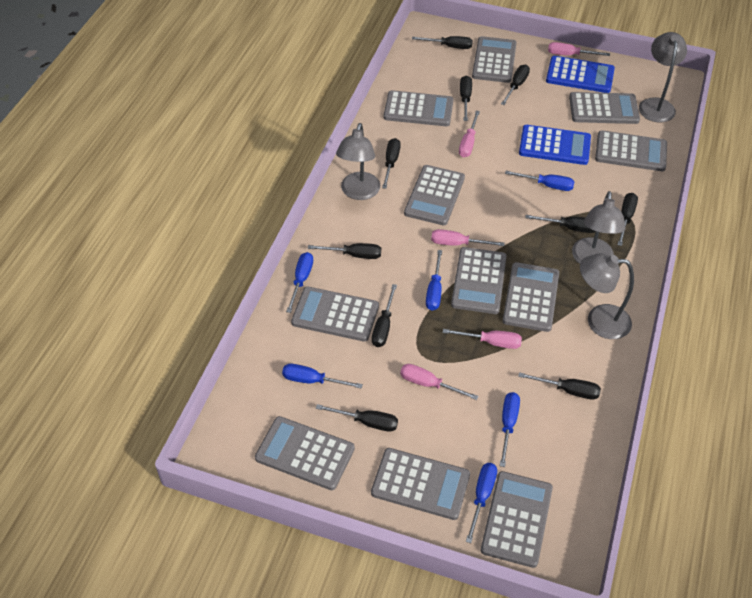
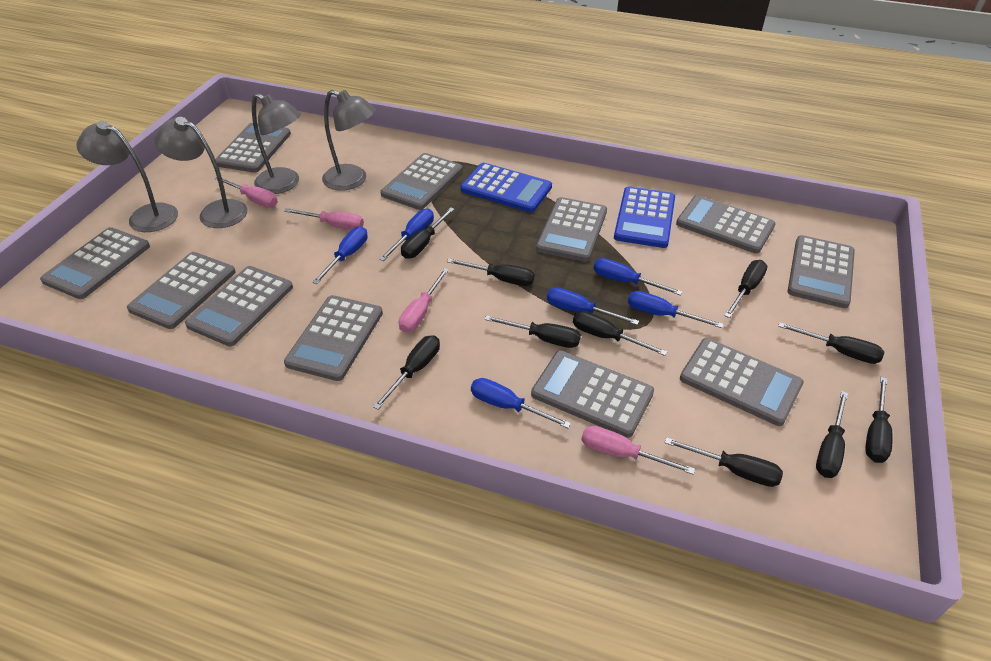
pink screwdriver: [400,364,478,400] [431,229,505,246] [443,329,522,349] [459,111,480,157] [548,42,610,56] = 5 -> [215,177,278,208] [284,208,364,230] [399,268,449,333] [581,426,695,475] = 4

